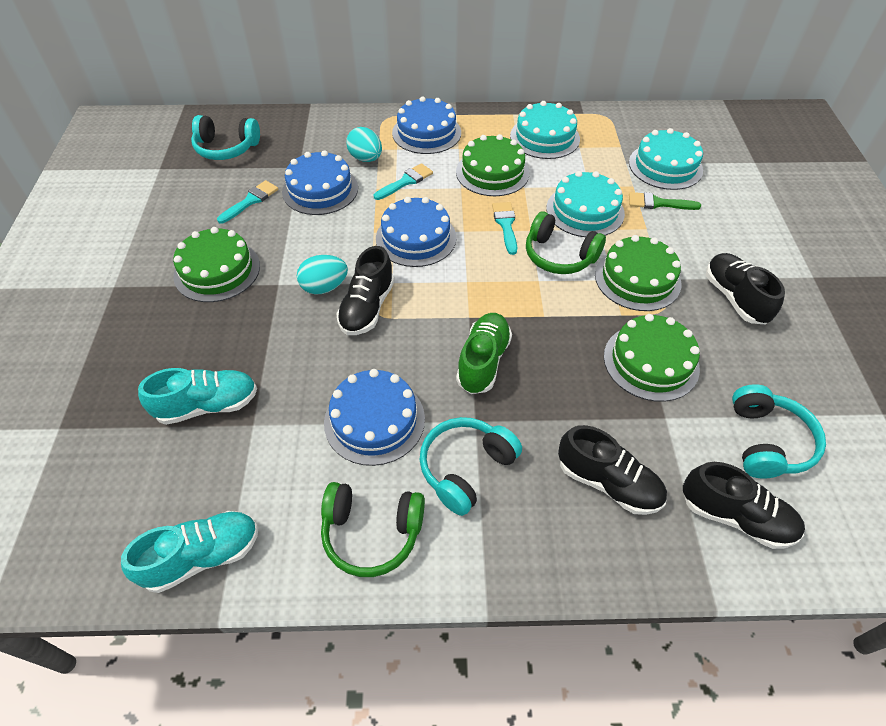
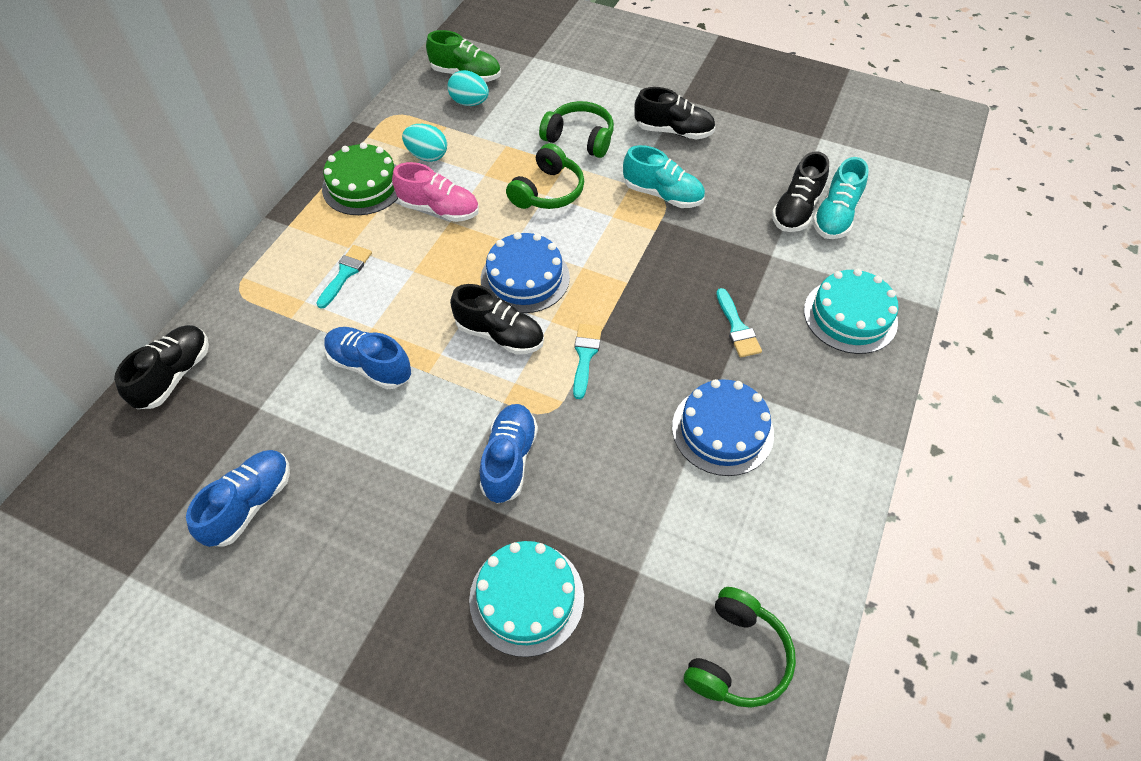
blue cake: [282,150,358,215] [324,369,425,466] [376,197,456,267] [392,96,461,154] = 4 -> [481,232,570,313] [672,379,774,476] = 2
blue shoe: none = 0 -> [186,450,290,547] [324,327,411,389] [480,404,538,504] = 3
green brush: [629,192,701,210] = 1 -> none = 0
green cake: [173,227,260,302] [456,134,529,196] [595,235,681,311] [604,314,700,402] = 4 -> [322,142,398,215] = 1
green headphones: [321,482,425,577] [526,211,606,274] = 2 -> [506,143,584,209] [539,101,614,158] [684,587,796,708] = 3
pink shoe: none = 0 -> [392,162,479,222] = 1
turquoise cake: [510,101,580,159] [546,171,625,237] [629,128,703,190] = 3 -> [469,541,584,657] [804,269,899,354] = 2
turquoise headphones: [191,115,260,160] [420,417,522,516] [732,384,826,479] = 3 -> none = 0

